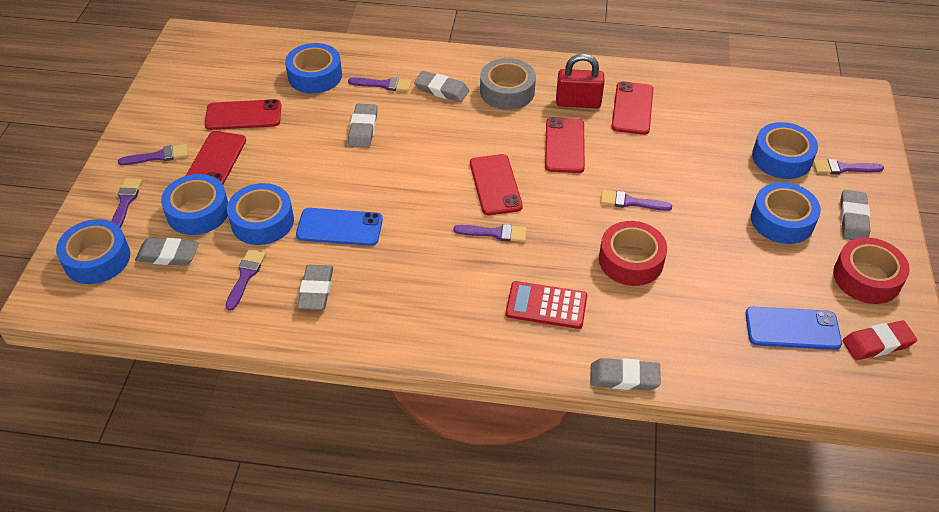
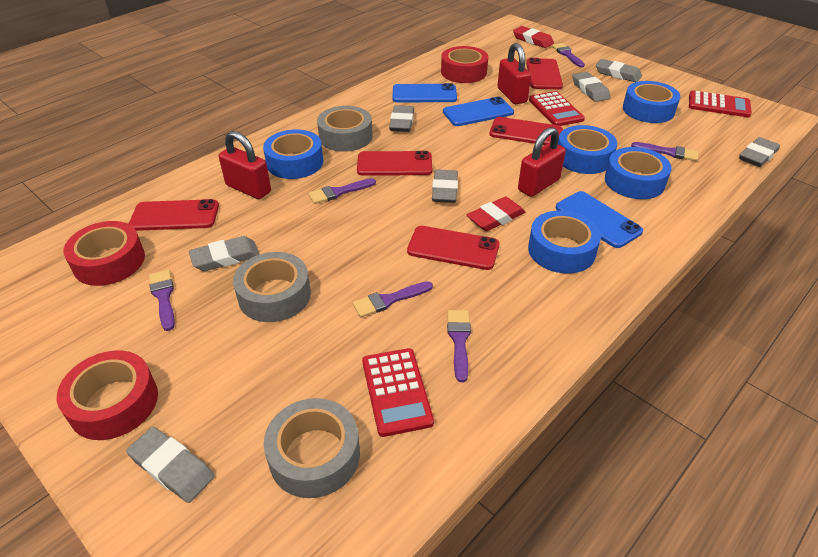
blue phone: [296,208,383,246] [745,307,842,350] = 2 -> [393,83,457,102] [443,97,514,126] [556,191,643,248] = 3
blue tape: [56,219,130,284] [161,174,228,235] [227,183,294,245] [285,43,342,94] [751,182,821,244] [752,122,818,179] = 6 -> [263,130,323,179] [528,210,601,273] [558,125,617,174] [605,147,672,199] [623,81,680,123] = 5
grey eraser: [135,238,199,266] [297,265,333,310] [348,103,377,148] [414,71,469,102] [590,358,661,391] [840,190,870,240] = 6 -> [126,427,215,503] [189,236,259,271] [389,105,414,132] [432,169,458,203] [572,72,610,102] [596,59,642,82] [739,137,780,167] = 7
grey tape: [480,58,536,110] = 1 -> [233,252,311,322] [264,398,360,498] [317,106,373,152] = 3
purple brush: [111,178,142,228] [118,144,188,165] [226,249,266,311] [348,77,411,92] [453,224,527,242] [600,190,672,211] [813,159,884,174] = 7 -> [149,270,175,331] [308,178,376,204] [353,281,433,317] [447,310,471,382] [552,43,585,67] [631,142,699,161] = 6
red calculator: [506,281,587,329] = 1 -> [362,348,434,437] [529,91,585,126] [689,90,752,117] = 3
red eraser: [843,320,917,360] = 1 -> [467,197,525,231] [513,26,554,48] = 2
red padlock: [556,54,604,108] = 1 -> [219,131,271,199] [497,43,531,104] [518,127,566,197] = 3
red tape: [599,221,667,286] [833,237,910,304] = 2 -> [57,351,158,440] [63,221,145,286] [441,46,488,83] = 3

